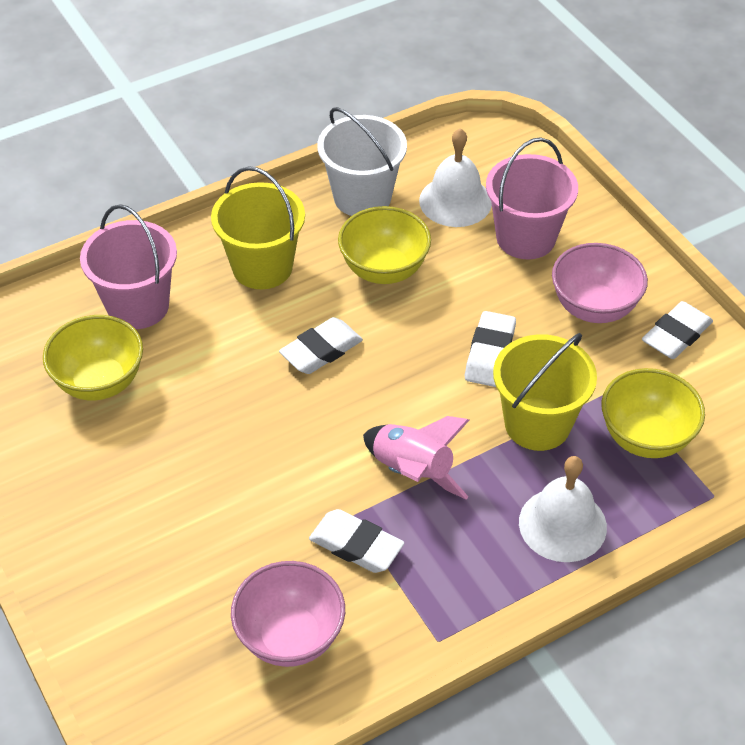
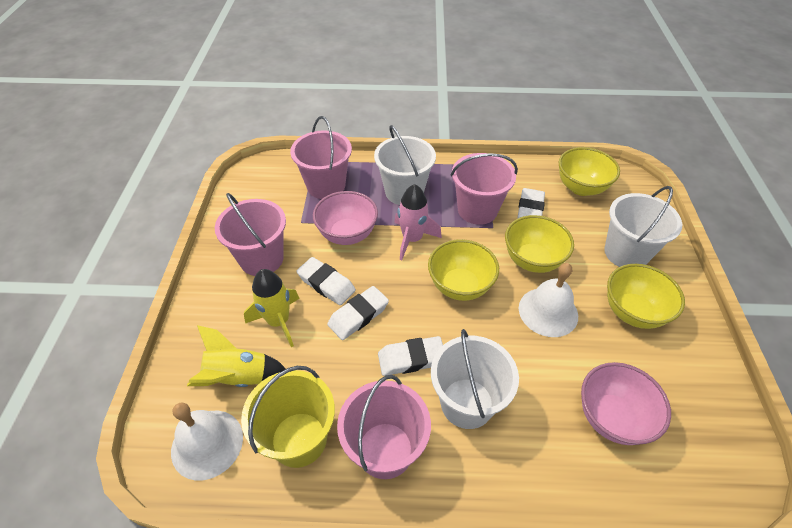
pink bucket: [80,204,177,329] [486,137,578,259] = 2 -> [215,193,286,276] [290,116,352,199] [337,375,431,479] [451,153,518,225] = 4
white bucket: [317,107,407,216] = 1 -> [374,125,436,205] [431,329,519,429] [604,186,682,267] = 3
yellow bowl: [43,315,143,401] [338,206,431,284] [601,368,705,458] = 3 -> [428,239,499,301] [505,215,574,273] [559,147,620,196] [607,264,685,329] = 4
yellow bucket: [211,166,305,289] [493,333,597,451] = 2 -> [241,366,335,468] = 1
yellow rocket: none = 0 -> [187,325,286,387] [244,269,300,347] = 2

